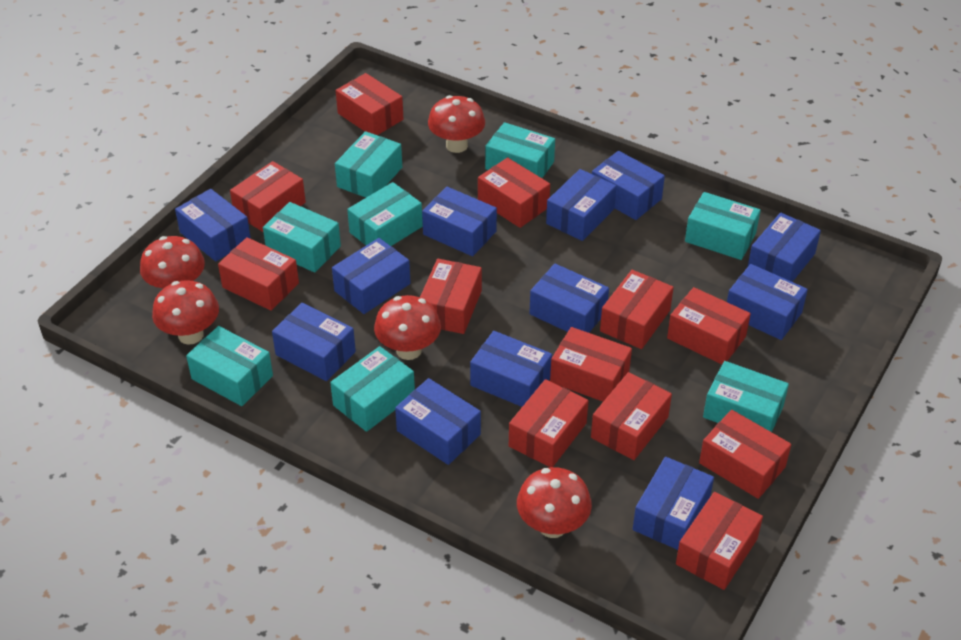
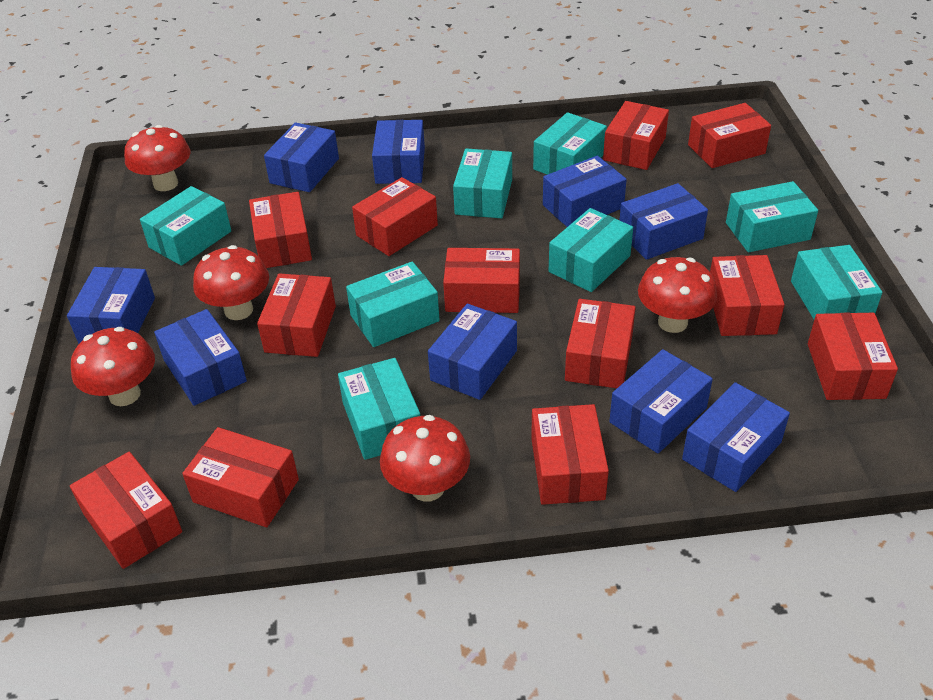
blue box: [175,189,251,261] [272,303,356,381] [332,238,411,314] [395,378,481,465] [422,187,497,256] [470,331,552,407] [529,264,609,333] [546,169,616,241] [592,151,665,220] [633,457,714,550] [727,264,808,340] [748,213,821,282] = 12 -> [67,267,155,344] [154,309,247,406] [264,122,339,192] [372,120,425,184] [428,304,517,400] [543,156,627,227] [609,349,713,453] [619,183,708,260] [682,382,790,492] = 9

